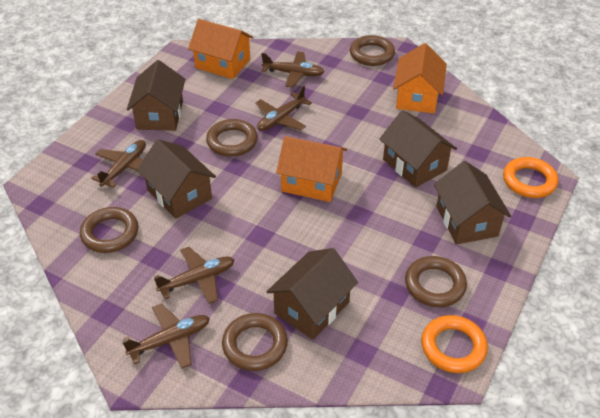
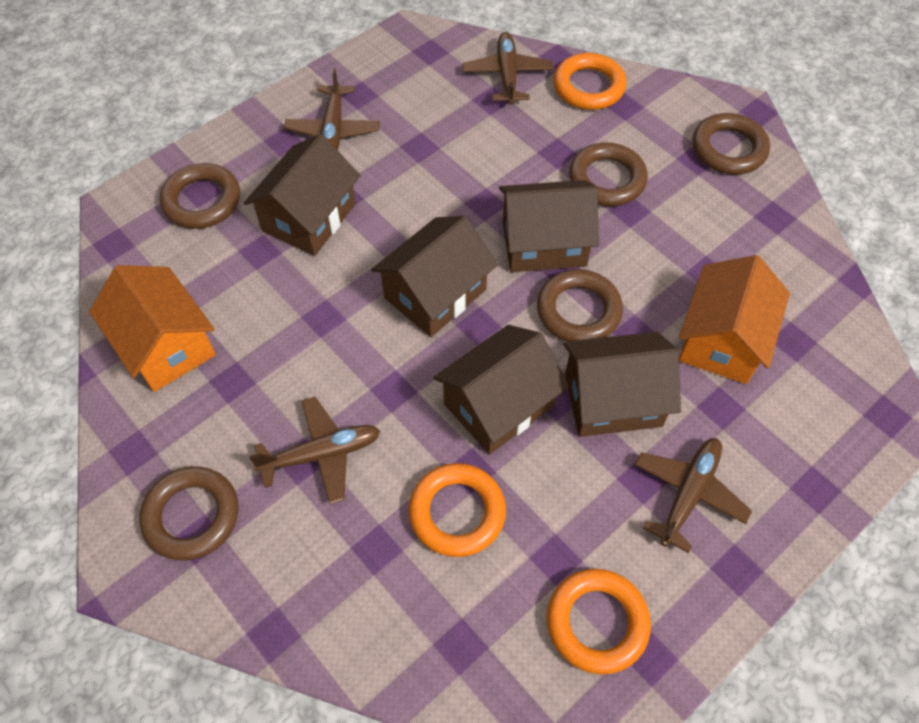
brown plane: [91,140,146,188] [122,304,210,369] [154,247,234,304] [255,86,312,131] [261,51,324,87] = 5 -> [249,397,380,504] [284,68,380,151] [462,32,553,105] [635,438,752,553] = 4
orange house: [188,19,254,79] [276,136,347,202] [393,43,447,113] = 3 -> [89,265,216,392] [679,255,790,384] = 2
orange ring: [421,315,488,373] [503,157,558,198] = 2 -> [408,463,506,557] [547,569,651,674] [554,53,627,110] = 3

